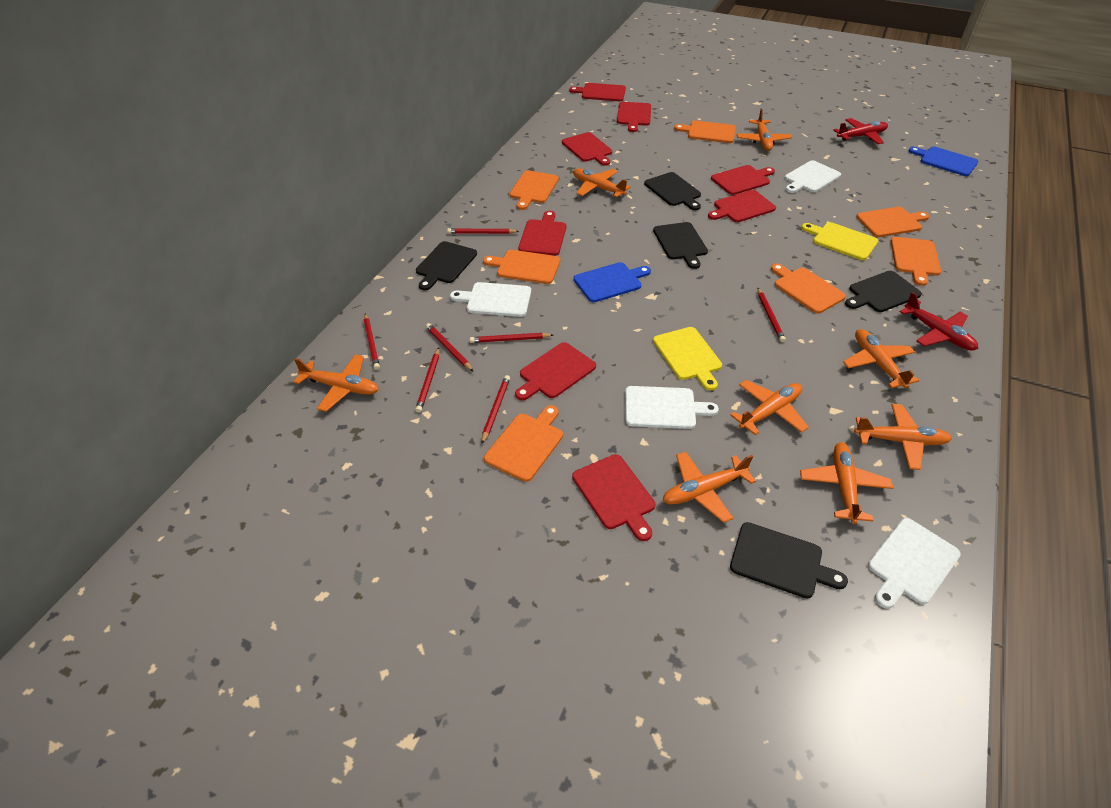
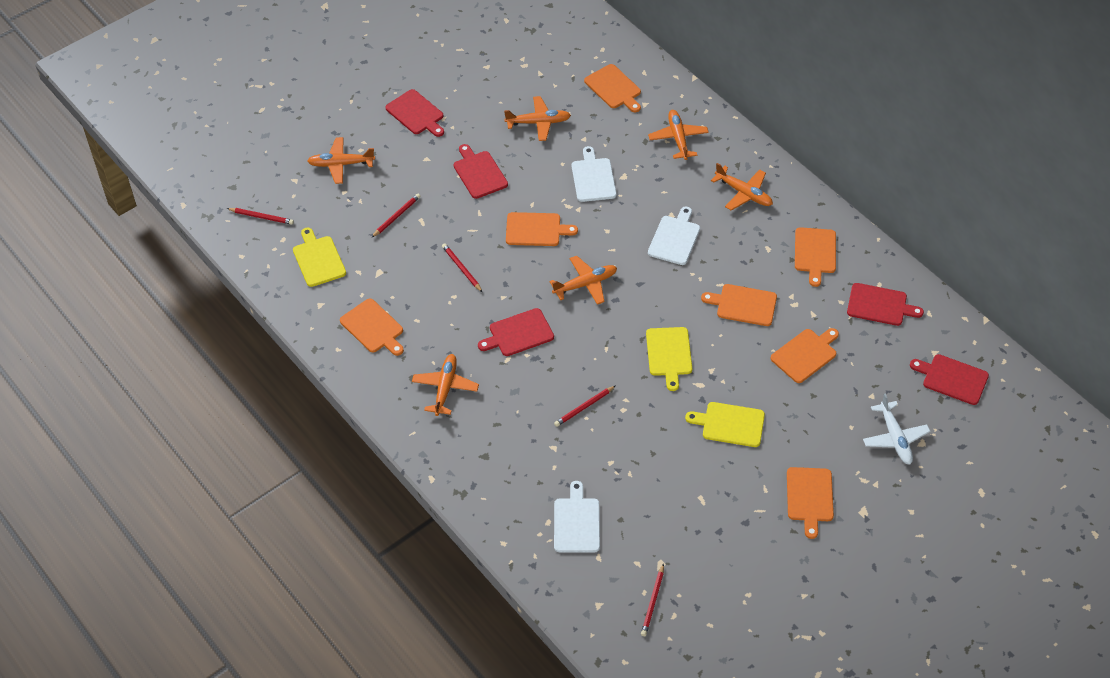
black cutting board: [416,241,477,290] [644,172,701,210] [653,222,708,269] [730,522,848,599] [845,271,922,312] = 5 -> none = 0
blue cutting board: [574,262,651,302] [909,147,978,176] = 2 -> none = 0
orange plane: [294,355,379,412] [573,168,631,197] [663,451,756,523] [730,380,809,435] [737,109,792,151] [800,442,893,524] [843,329,919,389] [854,404,952,470] = 8 -> [307,137,375,184] [412,354,479,416] [504,96,571,141] [550,256,617,305] [648,110,709,160] [711,163,773,211] = 6
red cutting board: [515,342,596,400] [518,211,566,256] [562,132,612,166] [569,83,626,101] [572,454,656,541] [617,102,651,132] [708,190,776,222] [711,165,775,195] = 8 -> [386,89,444,137] [454,144,508,199] [478,308,554,356] [847,283,924,326] [910,354,989,405] = 5
red pencil: [364,314,380,370] [415,348,439,413] [426,323,474,372] [447,228,519,234] [469,333,553,343] [482,375,510,444] [758,288,786,342] = 7 -> [226,208,294,225] [371,194,420,238] [442,243,482,292] [554,385,616,427] [641,563,664,636] = 5
red plane: [833,118,888,144] [900,292,978,351] = 2 -> none = 0
white cutting board: [450,282,531,317] [625,386,719,429] [785,160,841,193] [868,518,961,609] = 4 -> [554,481,600,553] [572,146,617,202] [648,206,700,265] = 3
white plane: none = 0 -> [863,393,930,464] = 1
yellow cutting board: [653,327,722,391] [802,222,878,260] = 2 -> [293,228,346,287] [646,327,692,391] [685,402,765,447] = 3

